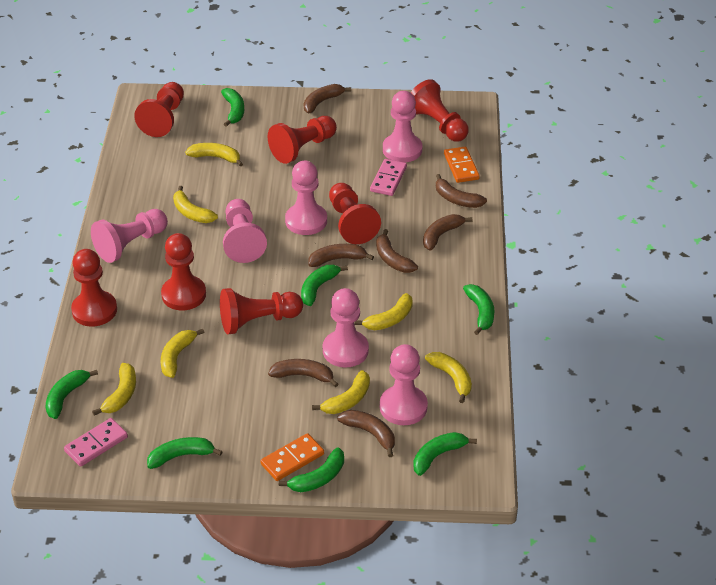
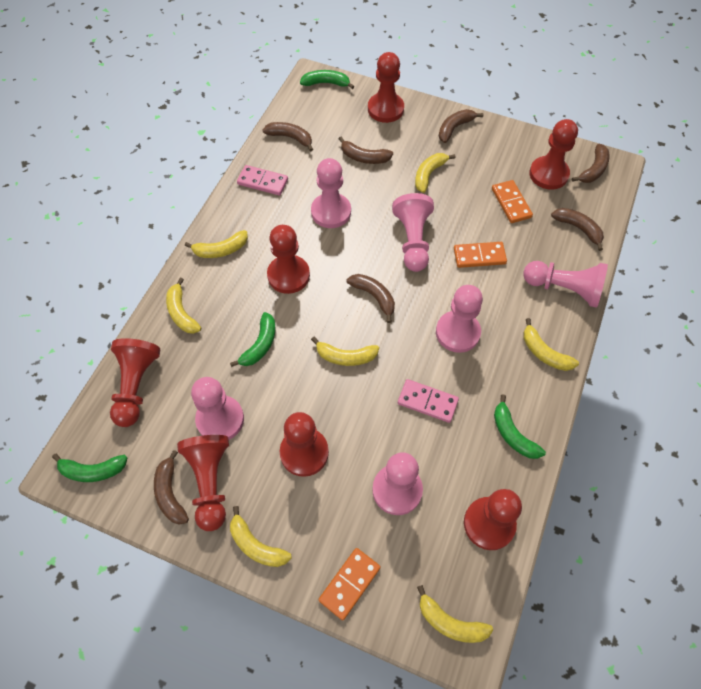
green banana: [45,370,98,419] [147,437,223,469] [221,88,244,127] [279,447,344,492] [301,265,348,306] [413,432,477,476] [463,284,494,335] = 7 -> [52,453,128,482] [230,312,276,367] [300,70,354,89] [494,394,546,459] = 4
orange domino: [260,433,324,481] [444,147,480,183] = 2 -> [318,548,381,620] [454,242,507,268] [492,180,533,223] = 3

